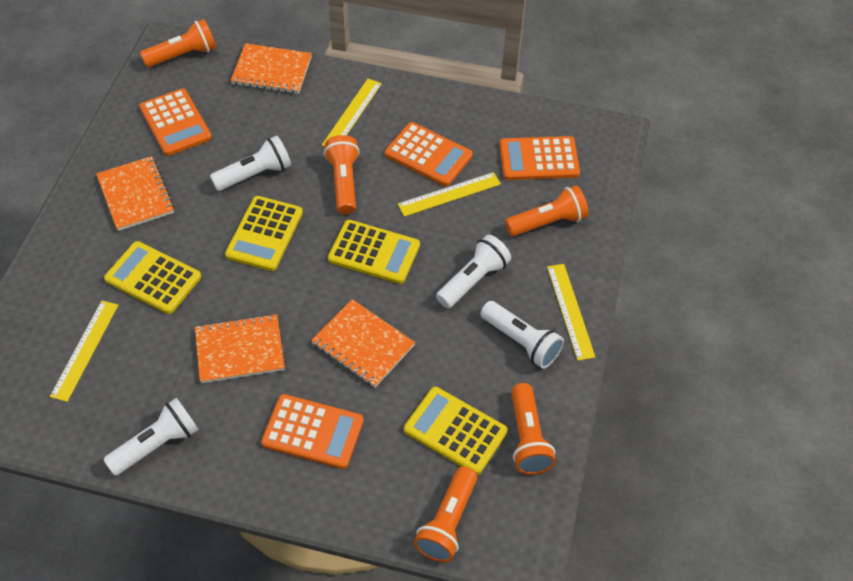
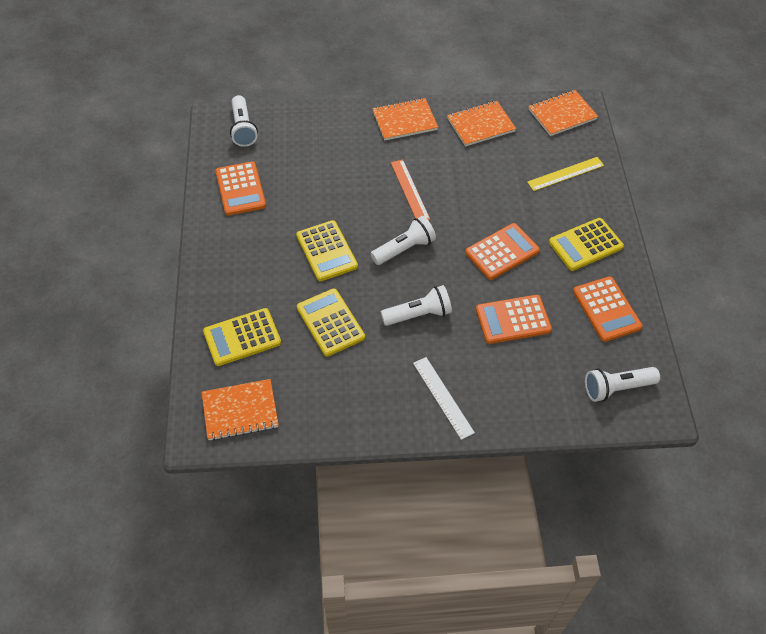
orange flashlight: [140,19,216,67] [324,135,360,214] [414,466,477,562] [505,185,589,237] [511,383,556,475] = 5 -> none = 0
orange ruler: none = 0 -> [391,160,430,220] = 1
white ruler: none = 0 -> [413,357,475,440] = 1
yellow ruler: [50,301,118,402] [322,79,382,147] [398,172,501,217] [547,264,595,361] = 4 -> [527,157,604,191] = 1

